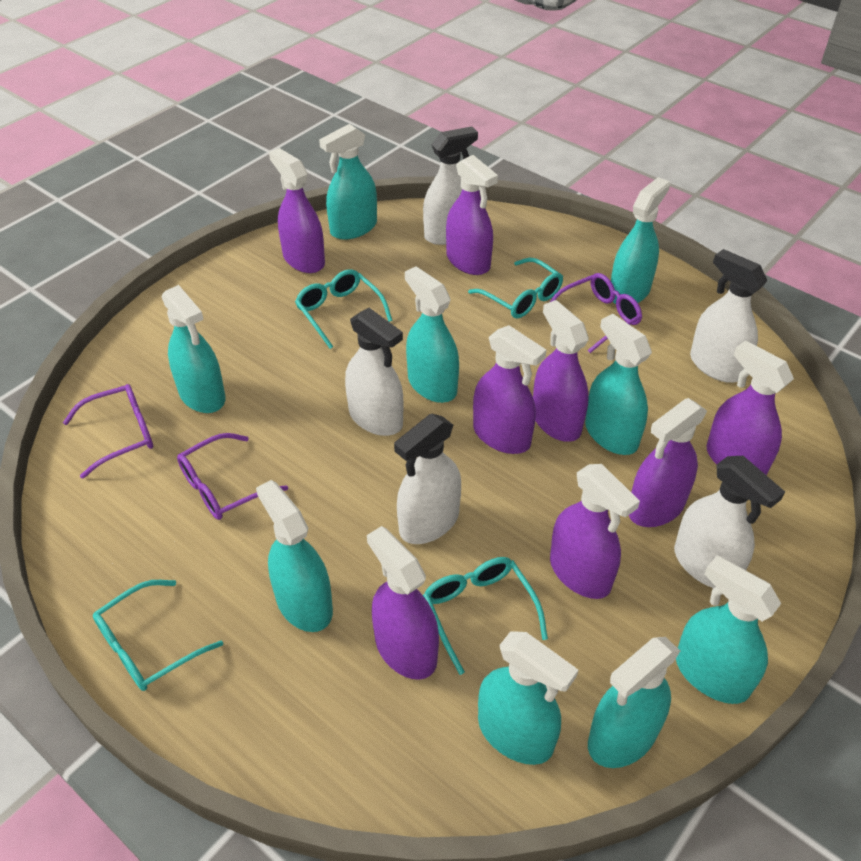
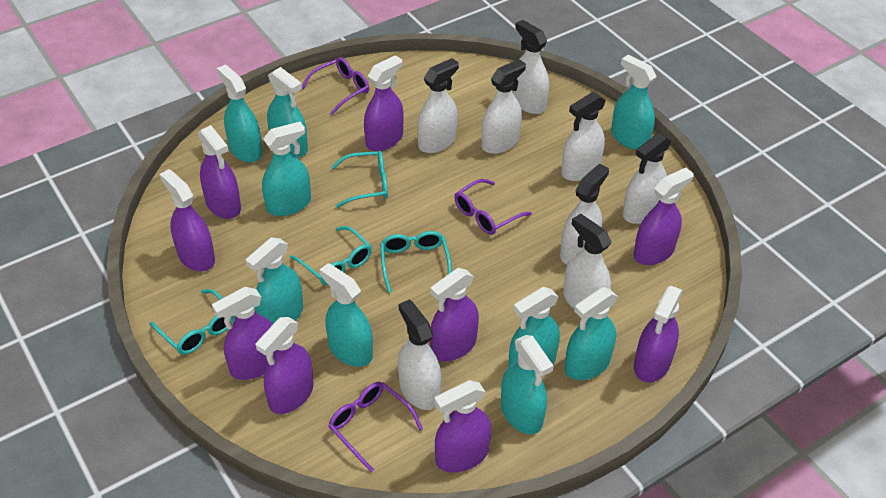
purple spray bottle: [269,148,325,273] [367,526,439,680] [446,155,498,275] [473,325,546,454] [533,300,589,442] [550,464,640,599] [629,398,707,527] [706,340,794,475] = 8 -> [160,169,215,271] [198,125,241,219] [212,287,273,380] [256,317,314,414] [364,55,404,151] [430,268,479,362] [435,380,491,473] [633,168,694,265] [634,286,683,383] = 9
white spray bottle: [345,308,404,436] [394,414,461,544] [423,126,478,245] [674,456,785,588] [690,249,768,383] = 5 -> [398,300,441,410] [417,58,459,153] [481,59,526,154] [512,20,549,114] [560,163,609,264] [561,92,606,181] [563,214,611,309] [623,133,671,224] = 8

